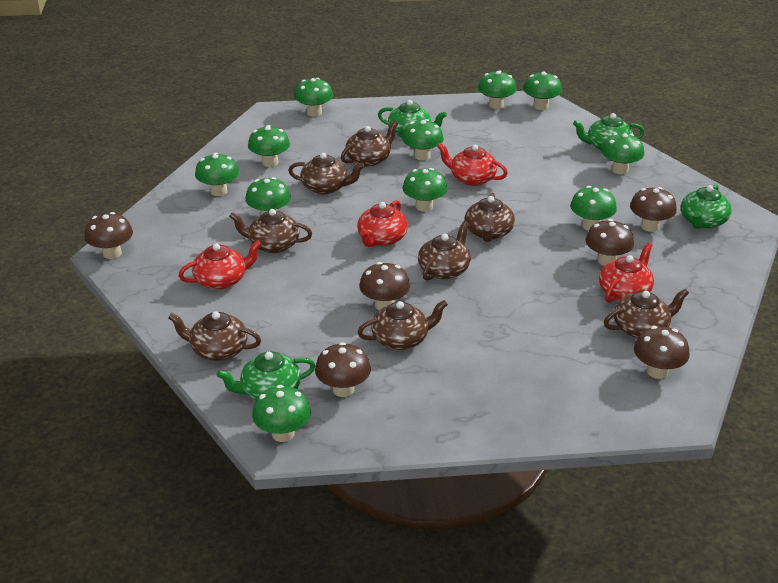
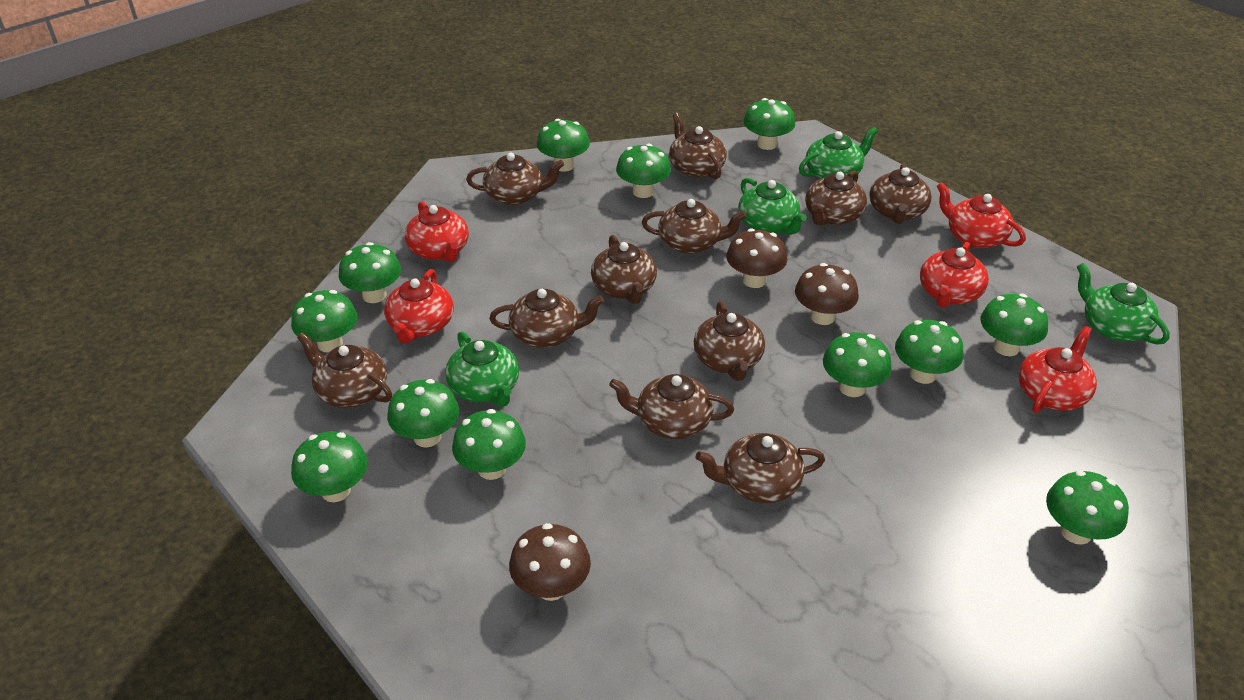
brown mushroom: [84,212,133,259] [315,342,371,397] [359,262,410,310] [586,219,634,266] [630,187,677,232] [634,326,690,379] = 6 -> [509,523,591,601] [726,228,787,288] [795,263,859,325] = 3
brown teapot: [168,312,261,361] [229,209,312,253] [288,153,365,194] [341,121,398,166] [357,300,448,350] [418,221,471,281] [465,193,515,242] [604,289,689,338] = 8 -> [297,332,392,408] [466,153,564,205] [489,289,604,348] [591,235,657,304] [609,374,734,439] [642,199,747,254] [669,113,727,179] [694,301,765,381] [695,433,825,503] [805,170,867,225] [869,163,932,224] = 11
green mushroom: [195,153,239,196] [245,177,291,215] [248,125,290,167] [252,385,311,442] [294,78,333,116] [402,119,444,161] [403,168,447,212] [478,70,517,109] [523,71,562,110] [570,186,617,231] [601,133,644,174] = 11 -> [291,290,357,352] [291,431,368,502] [339,242,401,303] [387,379,459,447] [452,409,526,480] [537,119,590,172] [616,144,671,198] [744,98,795,150] [823,332,892,397] [895,320,963,384] [980,294,1048,356] [1046,471,1129,545] = 12
red teapot: [178,240,262,290] [357,200,408,247] [437,143,508,186] [599,243,654,303] = 4 -> [384,269,454,344] [405,201,469,262] [920,242,989,308] [936,182,1026,248] [1018,326,1097,413] = 5

